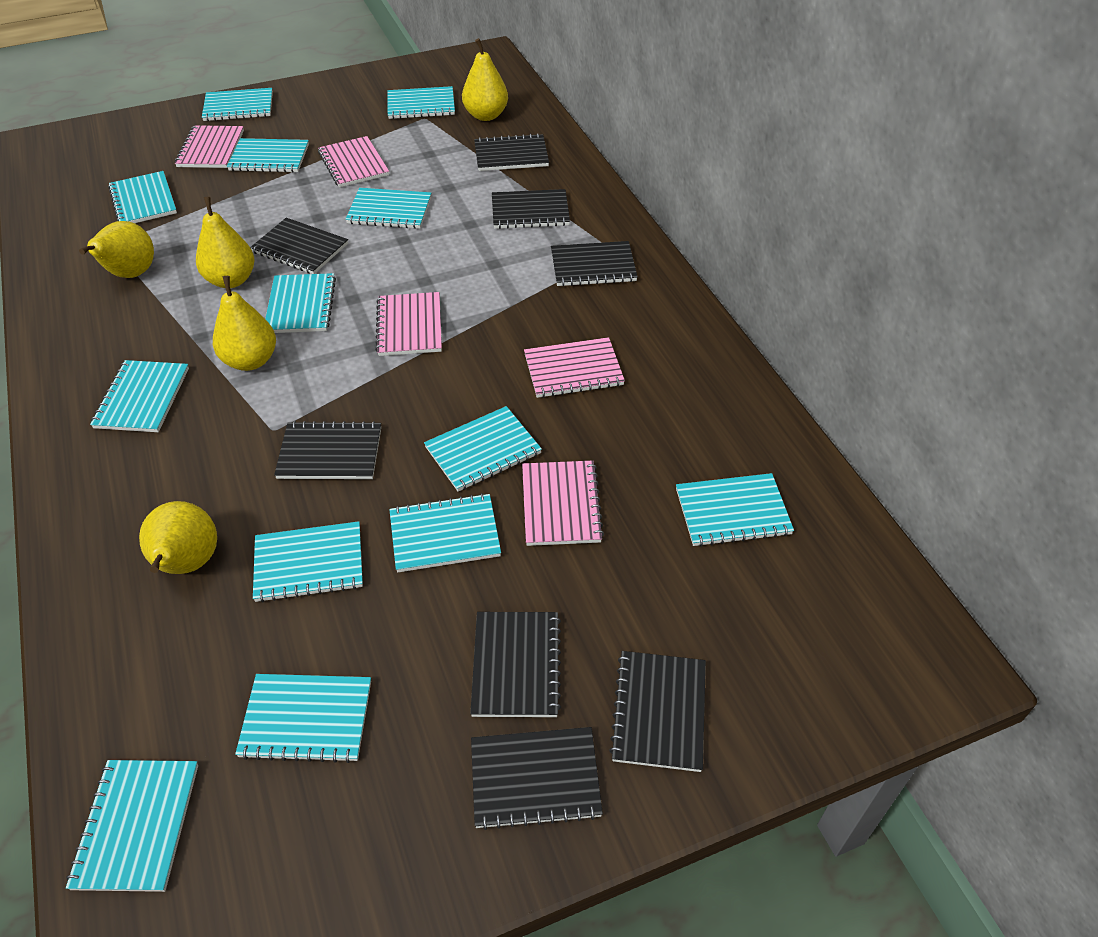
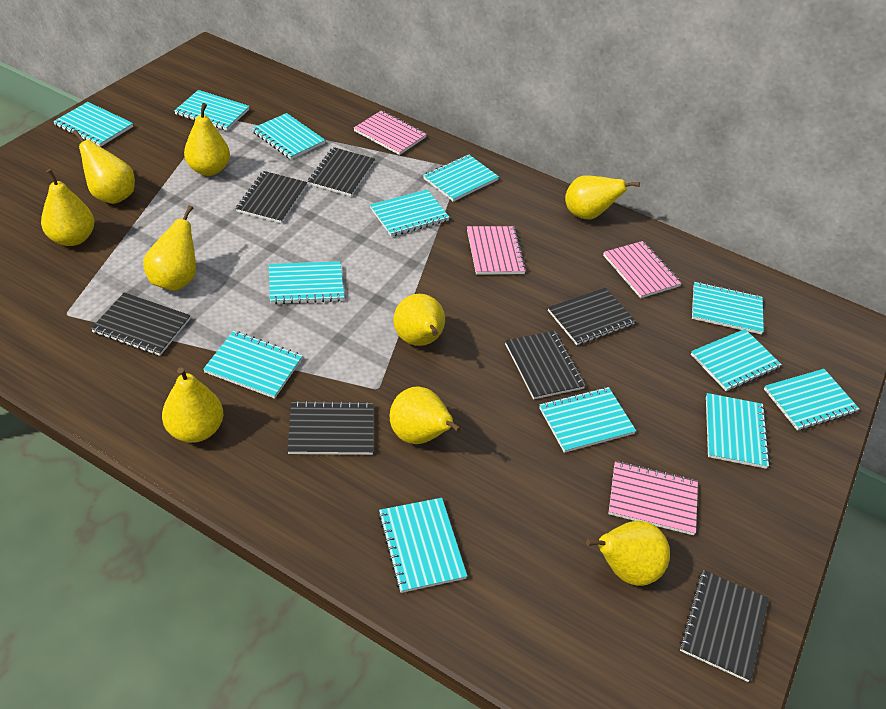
black notebook: [250,218,348,274] [274,421,381,479] [470,612,561,717] [471,727,603,830] [474,133,549,171] [492,189,570,229] [551,241,638,286] [609,651,706,772] = 8 -> [91,292,191,356] [236,171,307,223] [287,401,374,455] [308,147,375,196] [505,331,586,399] [548,288,636,345] [680,570,769,682] = 7
pink notebook: [175,125,244,168] [318,136,389,187] [375,292,442,356] [522,461,604,546] [524,337,625,398] = 5 -> [354,110,427,155] [467,226,527,275] [603,241,682,298] [608,461,698,535] = 4
yellow pear: [79,221,154,278] [139,501,217,574] [196,197,255,288] [213,276,276,371] [462,38,508,121] = 5 -> [41,169,94,246] [72,130,135,204] [143,205,196,291] [162,367,223,443] [184,103,230,176] [390,386,461,444] [393,294,445,346] [565,175,640,219] [586,521,670,586] = 9

